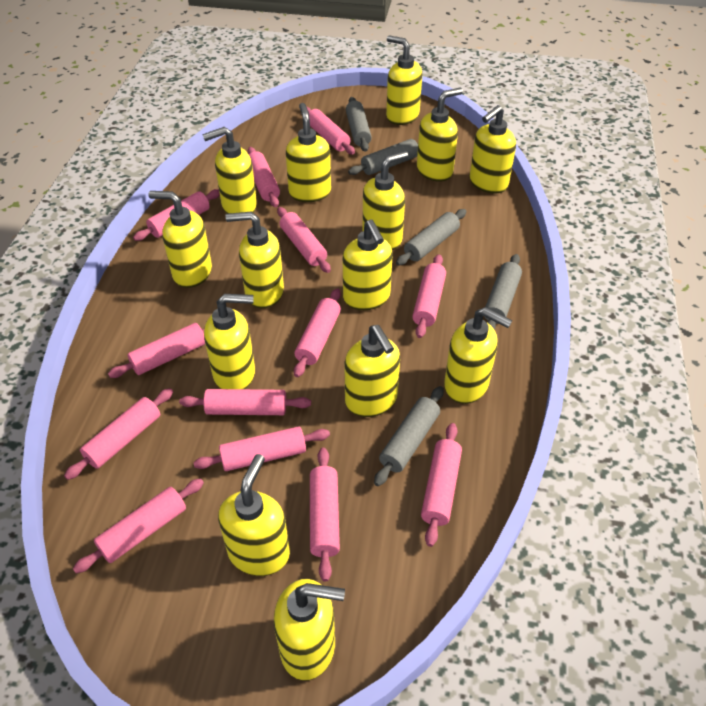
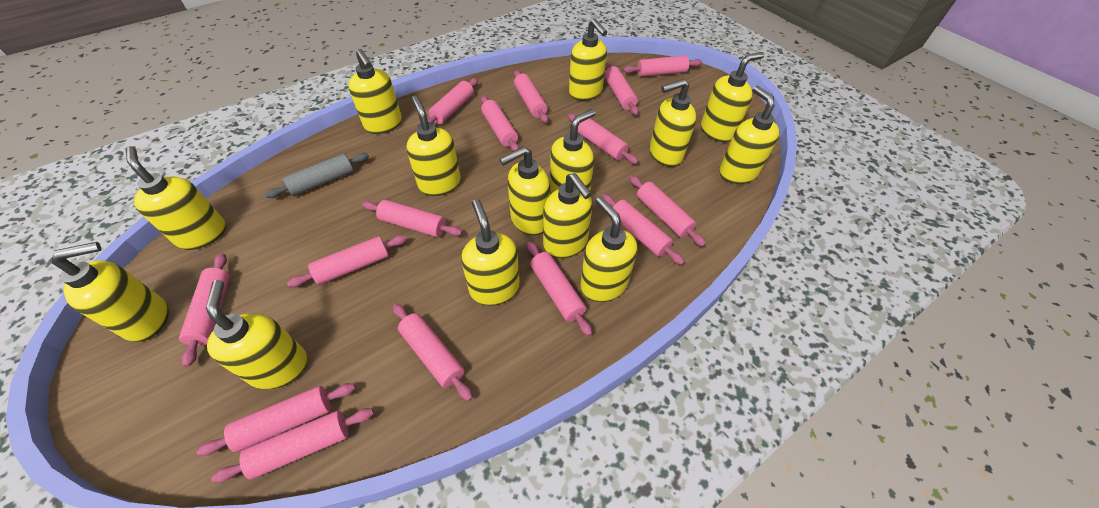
grey rolling pin: [346,97,372,152] [348,139,418,175] [374,386,444,486] [396,209,466,266] [484,254,522,330] = 5 -> [265,153,369,198] = 1
pink rolling pin: [64,388,173,480] [73,478,204,573] [108,323,205,378] [133,189,220,241] [179,389,311,415] [193,426,330,471] [247,147,280,207] [277,207,331,273] [294,288,341,377] [307,107,355,155] [310,448,340,582] [412,254,446,338] [421,423,462,547] = 13 -> [179,253,230,367] [197,383,356,456] [211,408,374,483] [287,235,407,287] [362,200,462,237] [393,303,473,401] [428,78,478,124] [481,96,519,151] [514,70,548,123] [527,242,592,336] [568,114,639,164] [601,194,685,265] [604,63,639,115] [623,55,702,77] [629,175,706,247] = 15

